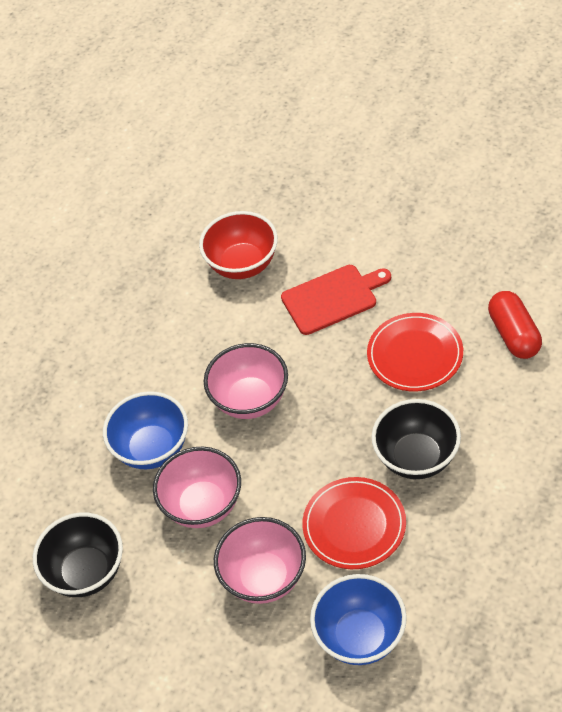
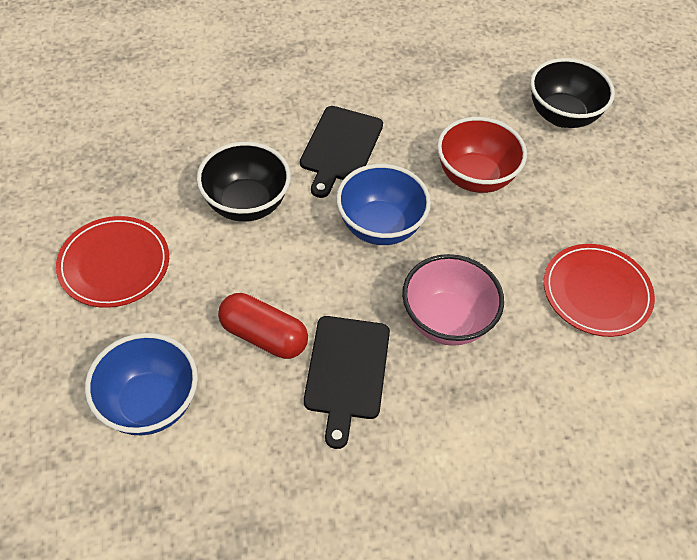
black cutting board: none = 0 -> [300,106,383,198] [304,316,390,449] = 2
pink bowl: [153,447,241,528] [204,343,288,419] [214,517,306,604] = 3 -> [402,254,504,346] = 1
red cutting board: [281,265,391,335] = 1 -> none = 0

